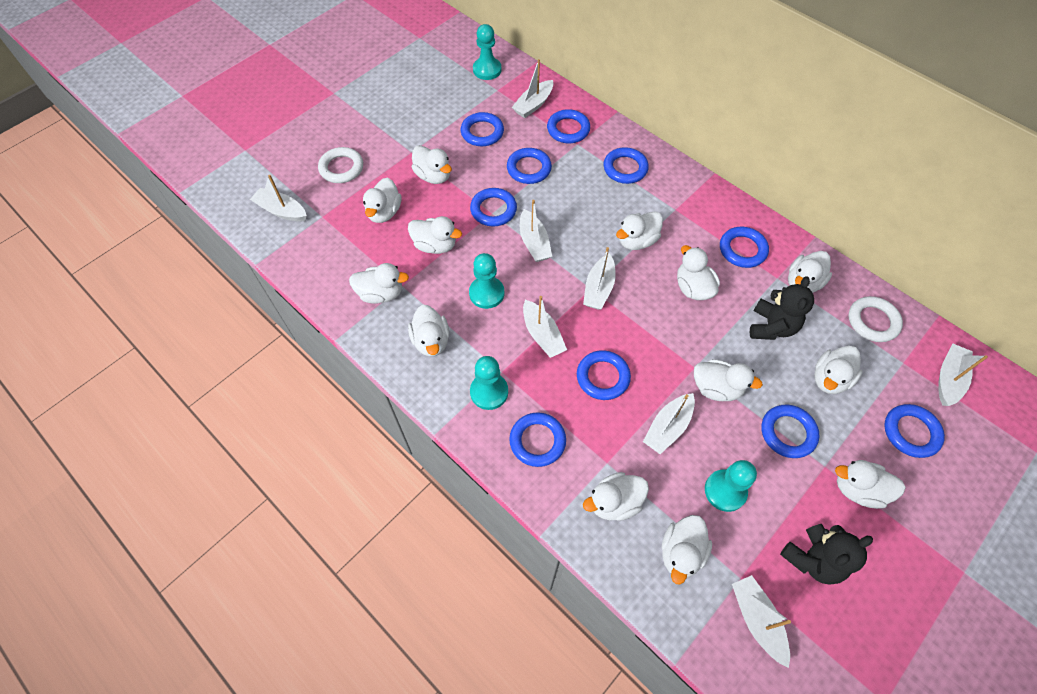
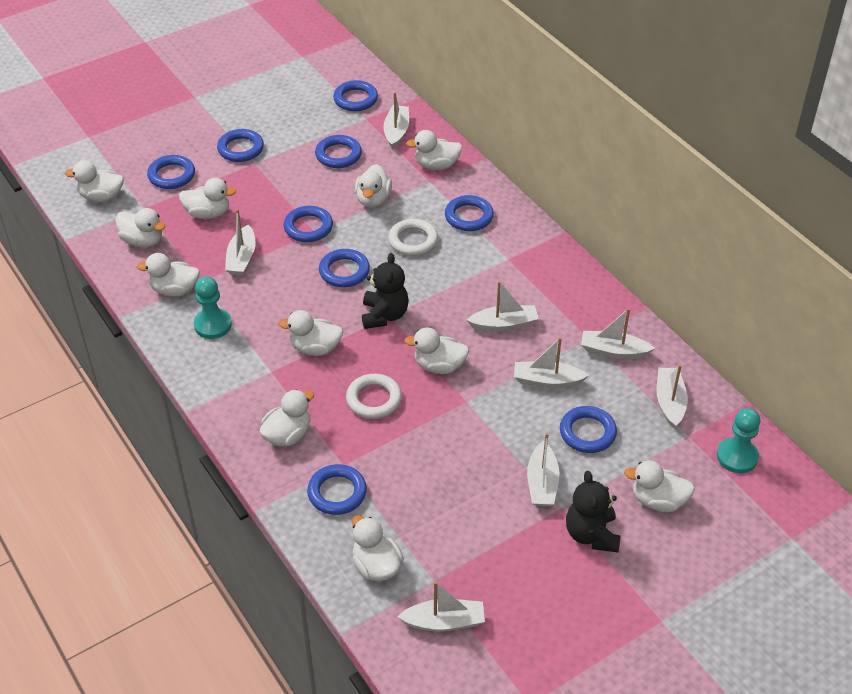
blue ring: [461,112,504,146] [470,188,517,227] [507,148,552,184] [509,412,566,467] [547,109,590,143] [577,350,631,400] [604,147,649,184] [720,227,769,268] [761,405,819,458] [884,404,945,458] = 10 -> [147,155,195,189] [217,129,264,162] [284,206,333,242] [307,464,367,515] [315,135,362,168] [319,249,370,287] [333,80,378,111] [445,195,494,231] [560,406,617,453] = 9
turquoise pawn: [469,253,504,309] [470,356,508,410] [473,24,502,80] [705,460,757,512] = 4 -> [194,276,232,339] [717,408,760,473] = 2
white duck: [349,263,409,304] [363,178,402,223] [408,216,462,254] [408,305,449,357] [411,145,452,184] [583,472,649,521] [616,211,663,250] [662,515,712,585] [677,245,720,300] [694,359,763,401] [788,251,832,293] [814,346,863,394] [835,460,906,509] = 13 -> [65,160,124,202] [115,208,166,247] [137,253,200,297] [179,178,236,219] [260,389,314,447] [278,310,343,356] [352,515,404,582] [355,164,392,208] [404,327,469,374] [406,130,462,170] [624,460,695,512] = 11

